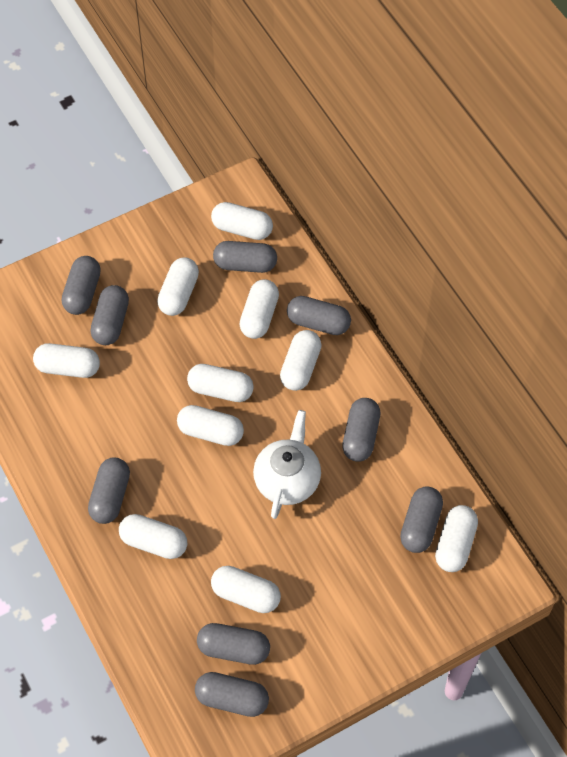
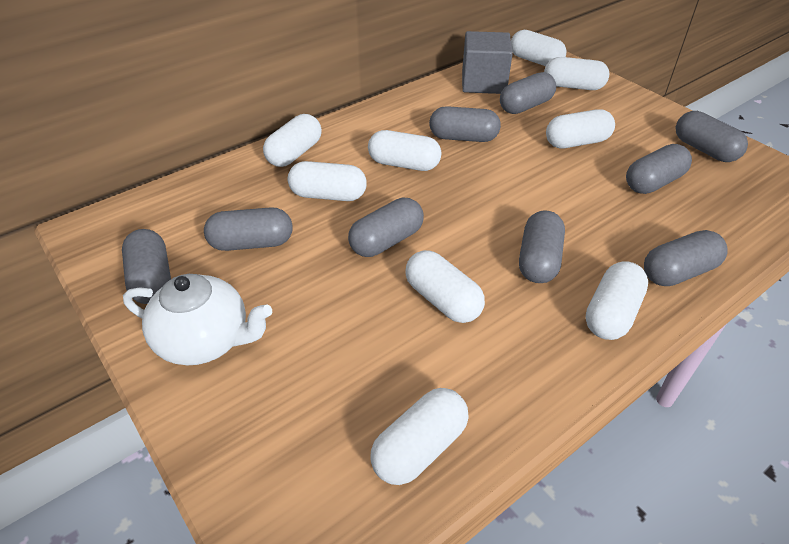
grey cube: none = 0 -> [462,31,513,94] = 1
white capsule: [33,343,100,378] [119,514,187,559] [157,257,199,316] [177,405,244,446] [187,364,254,402] [211,202,273,240] [211,566,281,613] [239,279,279,339] [280,330,321,391] [435,505,478,572] = 10 -> [263,114,322,167] [288,161,367,201] [368,130,441,171] [370,388,469,485] [405,250,485,323] [511,30,566,66] [544,57,609,90] [546,109,615,148] [585,261,648,340] = 9

